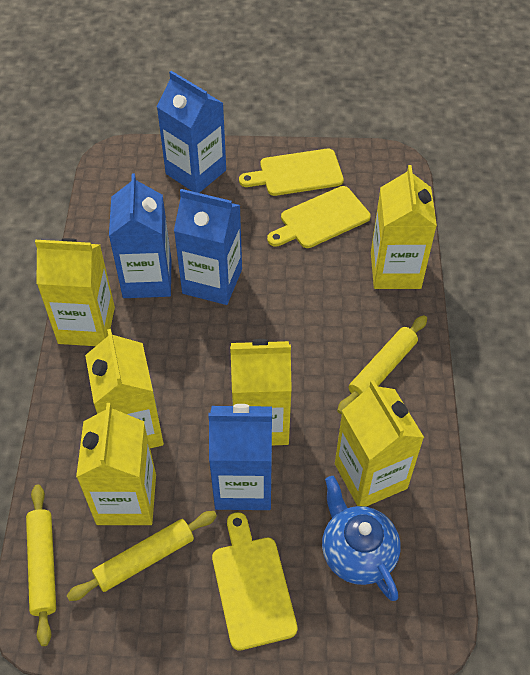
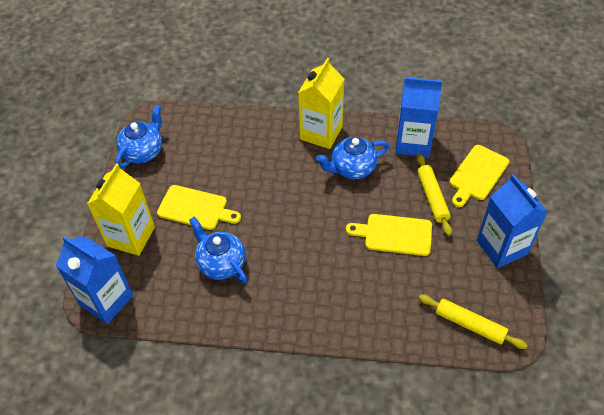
blue carton: [109,173,171,298] [157,71,226,193] [174,189,242,305] [208,404,272,510] = 4 -> [56,236,133,324] [395,77,442,157] [477,174,548,268] = 3
blue teapot: [322,476,400,601] = 1 -> [115,105,162,169] [189,217,247,283] [316,137,390,179] = 3
yellow carton: [35,238,115,346] [76,403,156,525] [85,329,164,448] [230,339,292,445] [335,380,424,507] [371,165,437,289] = 6 -> [87,163,155,256] [298,58,344,149] = 2
yellow rolling pin: [26,485,56,646] [66,511,217,601] [337,315,427,414] = 3 -> [416,154,452,236] [419,294,527,349] = 2

